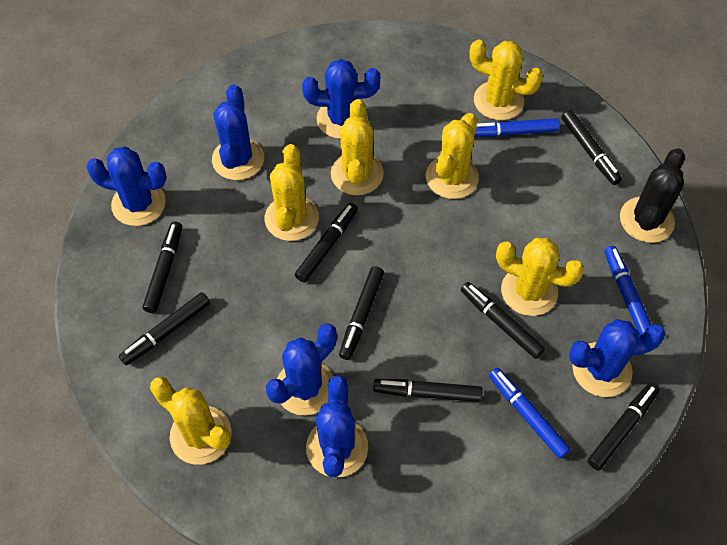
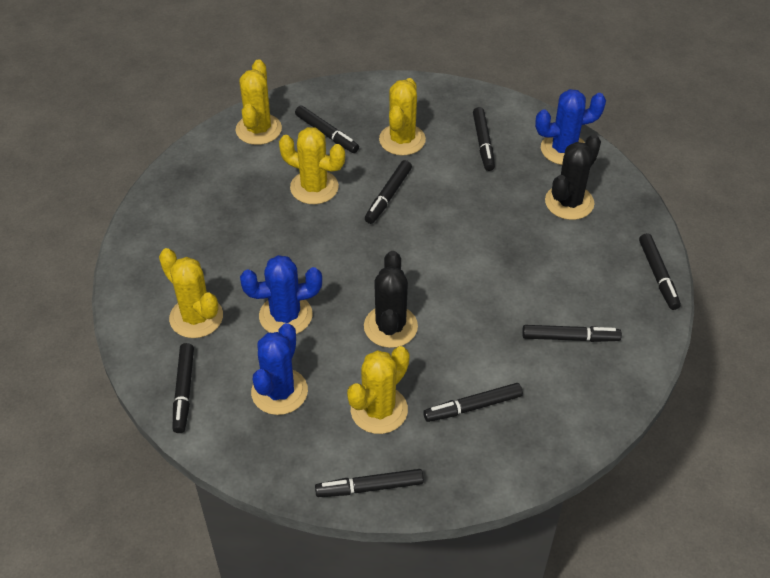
black cactus: [620,148,685,243] = 1 -> [364,251,418,348] [545,134,601,220] = 2
blue cactus: [86,147,167,226] [212,85,264,180] [266,323,337,416] [302,59,380,139] [306,375,368,478] [569,319,665,397] = 6 -> [240,255,322,334] [251,323,308,415] [535,89,606,165] = 3
blue marker: [474,118,560,137] [489,367,571,459] [605,246,652,335] = 3 -> none = 0
yellow cactus: [150,377,232,465] [265,144,319,241] [331,99,384,195] [426,113,479,199] [469,40,543,120] [496,238,584,316] = 6 -> [159,248,223,338] [236,59,282,145] [279,127,345,204] [347,346,410,434] [379,78,426,156] = 5

